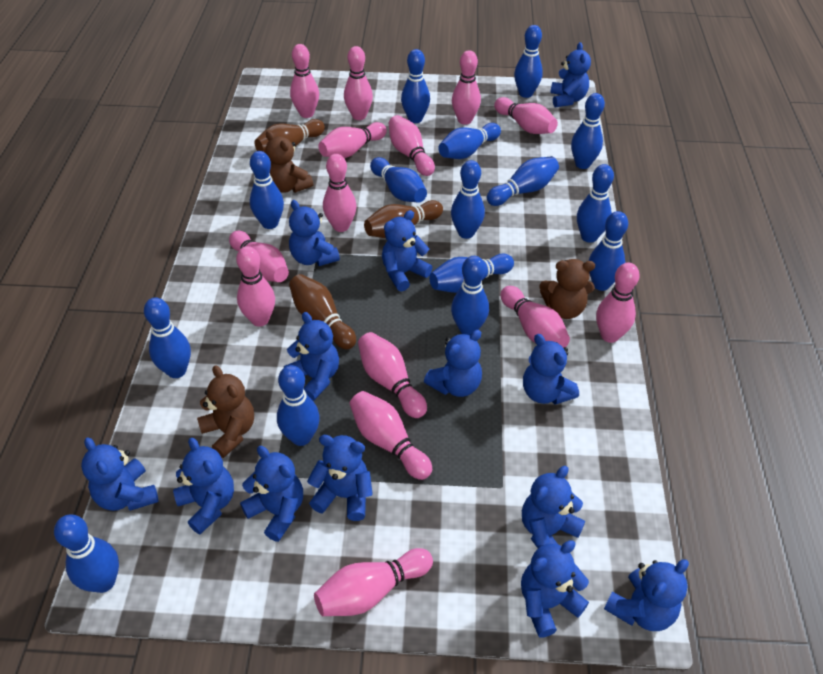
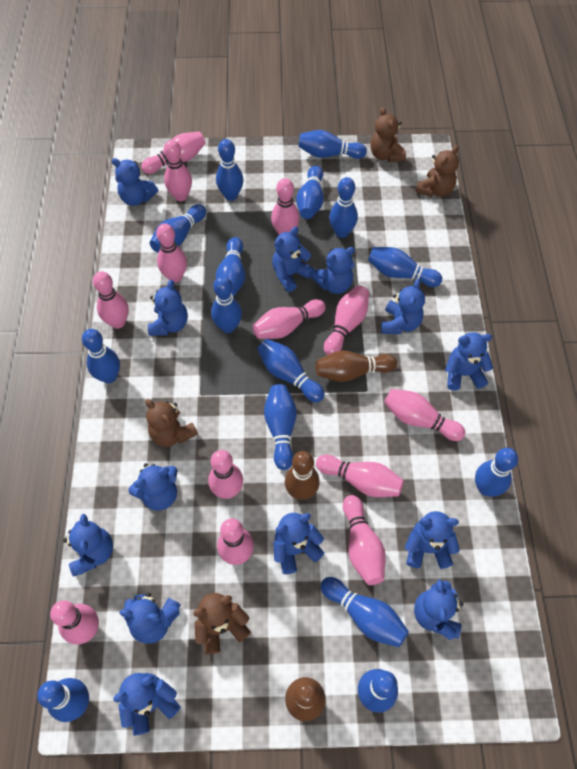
brown teddy bear: [197,365,254,458] [266,131,313,193] [540,259,595,319] = 3 -> [145,399,198,447] [193,593,251,654] [370,107,406,162] [415,145,459,197] = 4
pink bowling pin: [229,231,289,282] [236,246,275,327] [290,44,319,118] [314,548,433,616] [318,122,387,158] [323,154,357,232] [344,46,373,120] [349,391,432,480] [358,332,427,418] [389,115,435,176] [452,50,481,125] [494,97,558,134] [501,286,570,348] [596,263,640,343] = 14 -> [50,600,99,644] [93,271,129,329] [141,131,206,174] [156,223,187,283] [164,140,192,201] [208,450,243,499] [217,518,254,565] [253,299,326,339] [271,178,300,235] [316,454,404,497] [324,285,369,355] [343,495,386,585] [384,389,466,441] = 13

